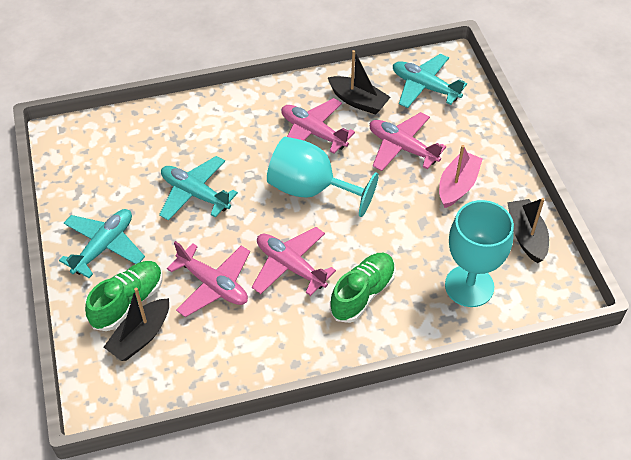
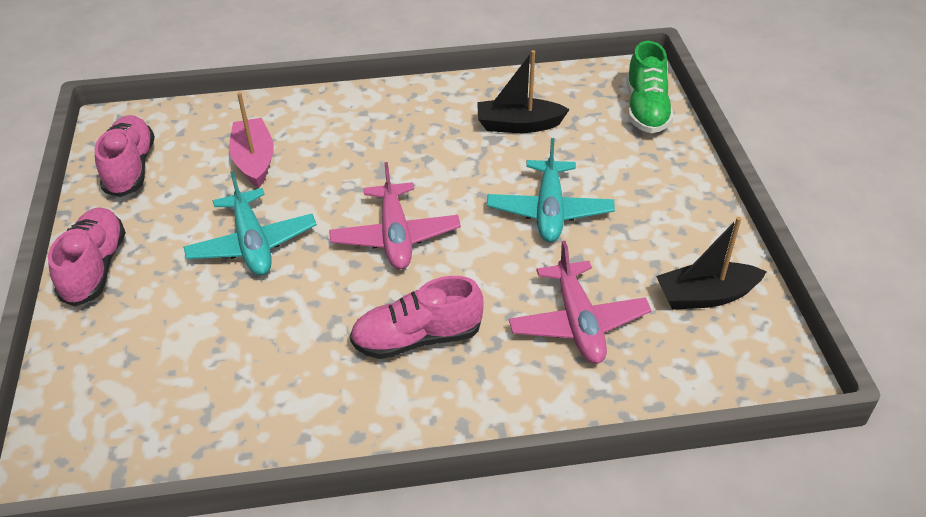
black boat: [104,287,169,361] [328,50,391,115] [507,198,549,263] = 3 -> [477,50,570,133] [656,217,767,310] = 2
green shoe: [85,261,162,331] [330,253,396,323] = 2 -> [627,41,674,133] = 1
pink plane: [167,241,250,317] [252,227,336,296] [281,98,355,154] [370,112,446,171] = 4 -> [329,162,461,270] [509,241,652,364] = 2
pink shoe: none = 0 -> [48,208,126,307] [94,115,155,197] [350,276,484,359] = 3
turquoise goblet: [267,137,379,217] [445,200,514,307] = 2 -> none = 0
turquoise plane: [59,209,145,278] [159,156,238,221] [393,54,467,108] = 3 -> [183,171,317,276] [487,138,615,242] = 2

